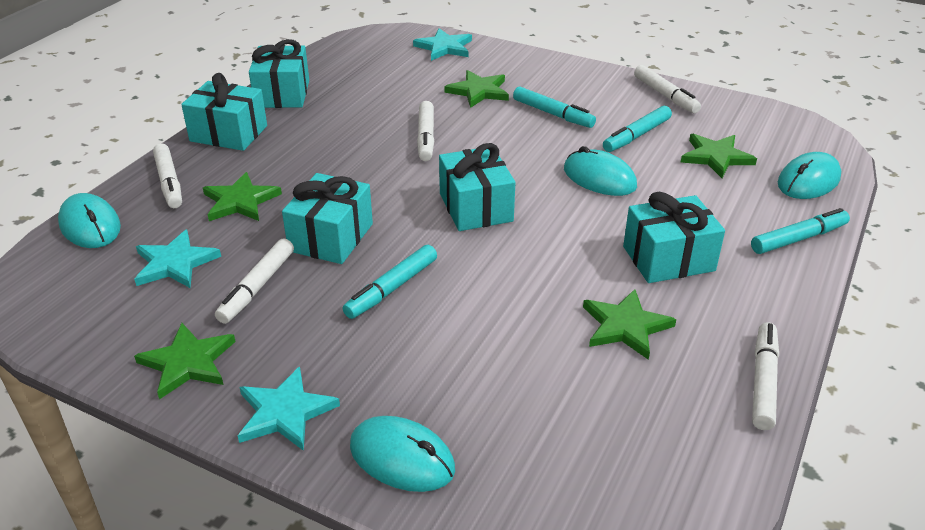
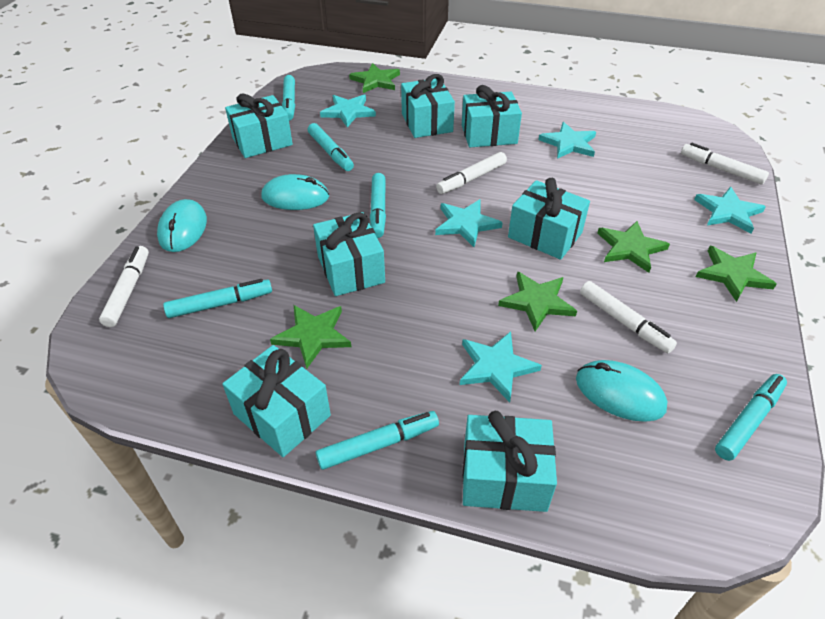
turquoise gift: [181,73,267,151] [249,39,309,108] [282,173,373,264] [439,143,515,231] [623,192,725,283] = 5 -> [222,345,331,457] [225,94,293,158] [313,212,385,296] [401,74,455,138] [462,85,522,147] [463,411,557,512] [508,178,590,260] = 7
turquoise marker: [343,245,437,319] [513,87,596,128] [603,106,672,152] [751,208,850,254] = 4 -> [163,279,272,318] [282,75,295,121] [308,123,354,171] [316,411,439,470] [370,173,386,238] [715,374,787,461] = 6
turquoise mouse: [58,193,121,248] [350,416,455,492] [564,146,637,196] [778,152,841,199] = 4 -> [157,199,207,252] [261,174,329,210] [576,360,668,422] = 3
turquoise star: [134,229,221,288] [238,366,340,451] [413,28,472,61] = 3 -> [320,95,376,128] [435,199,503,247] [460,331,542,402] [538,122,596,159] [694,187,766,234] = 5
white marker: [153,143,182,208] [215,239,294,324] [417,101,434,161] [634,65,701,113] [752,322,779,430] = 5 -> [99,246,149,327] [436,152,507,194] [580,281,677,353] [681,143,769,185] = 4

